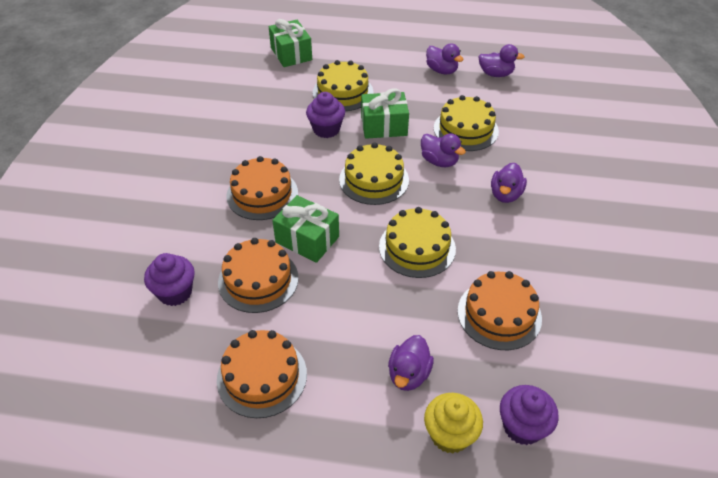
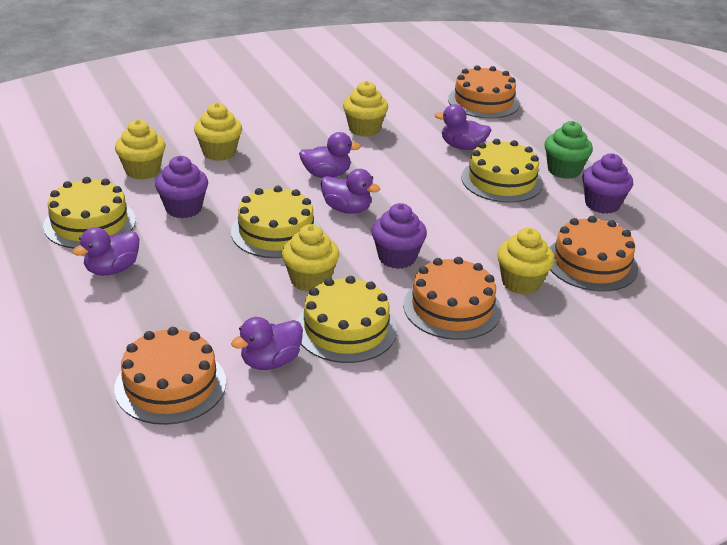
green cupcake: none = 0 -> [545,121,593,179] = 1
green gift: [269,19,312,67] [272,195,339,263] [361,88,409,139] = 3 -> none = 0
yellow cupcake: [424,393,483,454] = 1 -> [115,120,165,180] [194,103,242,161] [282,224,339,292] [343,81,388,137] [497,228,554,295] = 5

